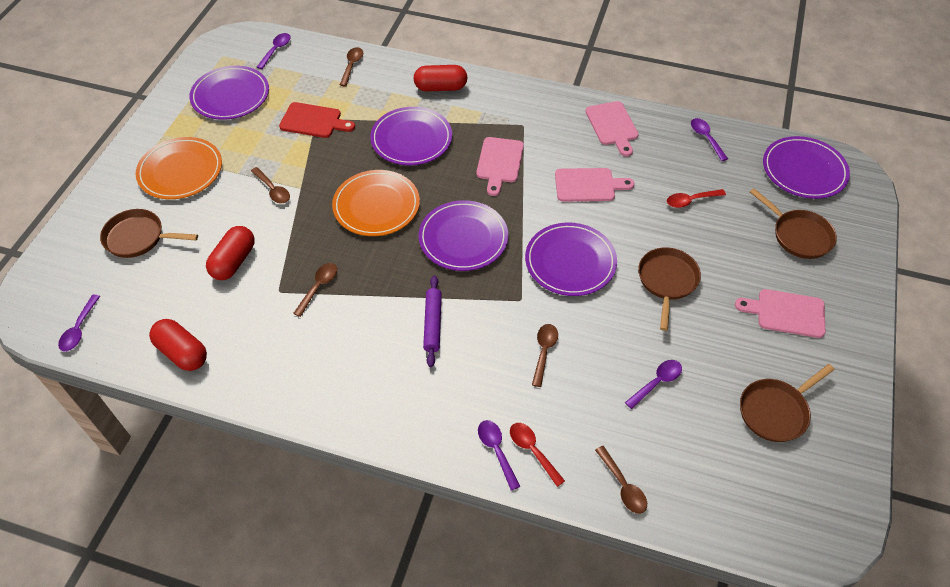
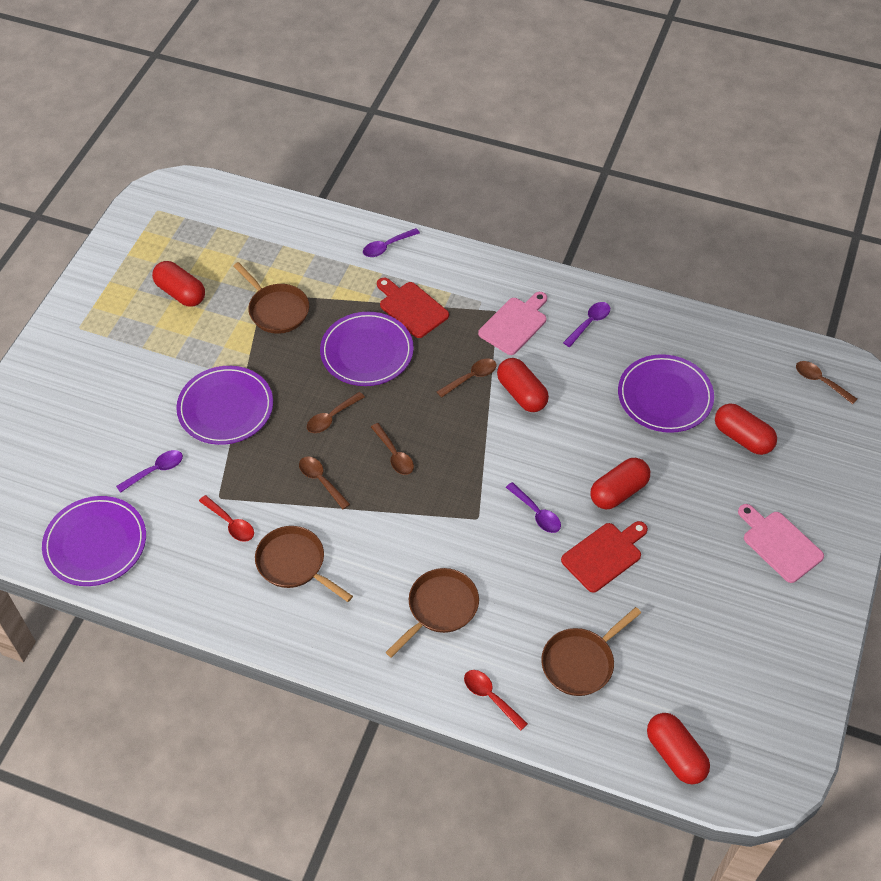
orange plate: [136,137,222,199] [332,170,420,236] = 2 -> none = 0
pink cutting board: [476,137,524,196] [555,168,634,202] [585,101,639,156] [735,289,825,338] = 4 -> [478,292,547,355] [738,504,824,583] = 2
purple plate: [189,66,269,120] [370,107,452,165] [419,200,508,271] [525,222,617,296] [763,136,850,199] = 5 -> [42,496,146,586] [176,366,273,445] [320,312,414,386] [618,354,714,433] = 4
purple rolling pin: [423,275,442,367] = 1 -> none = 0
purple spoon: [58,295,100,351] [257,33,291,69] [478,420,520,491] [625,360,682,409] [691,118,728,161] = 5 -> [116,450,183,493] [363,228,420,257] [506,482,561,533] [563,302,610,347] = 4
red capsule: [149,319,207,371] [206,226,255,280] [414,65,467,91] = 3 -> [152,261,205,307] [497,358,549,412] [590,458,650,509] [647,713,710,785] [715,404,777,455] = 5
red cutting board: [279,102,355,138] = 1 -> [377,278,449,338] [561,521,648,593] = 2

